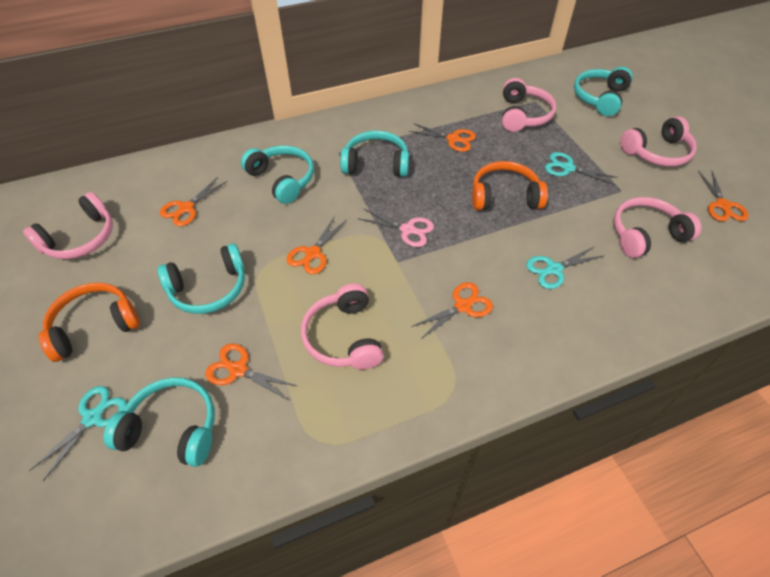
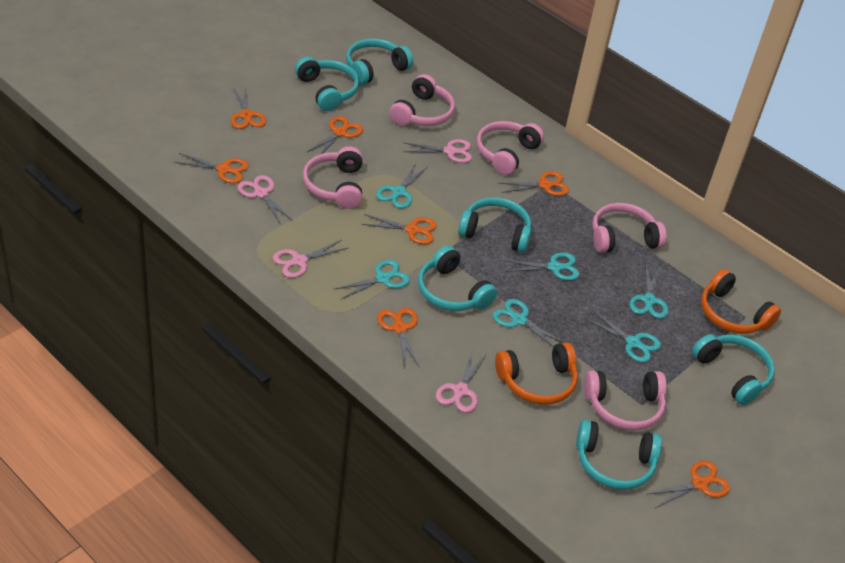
orange scissors: [159,177,227,226] [205,344,297,400] [286,216,347,274] [409,123,476,152] [411,282,493,339] [698,170,749,221] = 6 -> [175,153,249,183] [231,85,266,129] [307,116,363,154] [362,214,437,244] [377,308,420,368] [499,171,569,196] [647,461,730,508] = 7
pink scissors: [359,209,434,247] = 1 -> [238,175,293,224] [273,240,348,278] [404,139,472,163] [436,350,487,413] = 4
turquoise headphones: [103,377,215,467] [157,243,245,314] [241,145,314,204] [340,131,409,177] [574,67,633,116] = 5 -> [295,57,359,111] [346,39,413,85] [418,245,497,311] [458,197,532,253] [576,420,662,490] [692,334,775,405] = 6
turquoise scissors: [29,386,127,481] [526,246,605,289] [545,152,618,185] = 3 -> [333,260,410,300] [376,163,427,208] [493,299,565,347] [504,252,579,281] [585,310,661,362] [630,265,668,319] = 6

